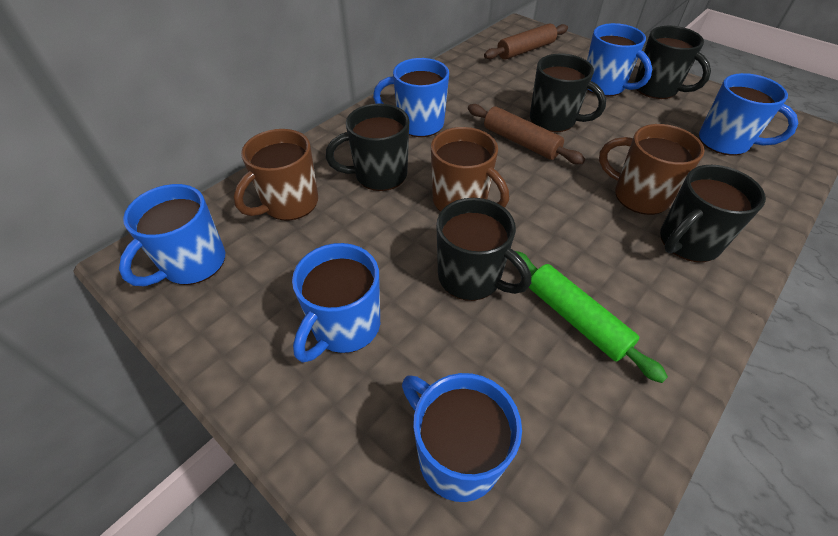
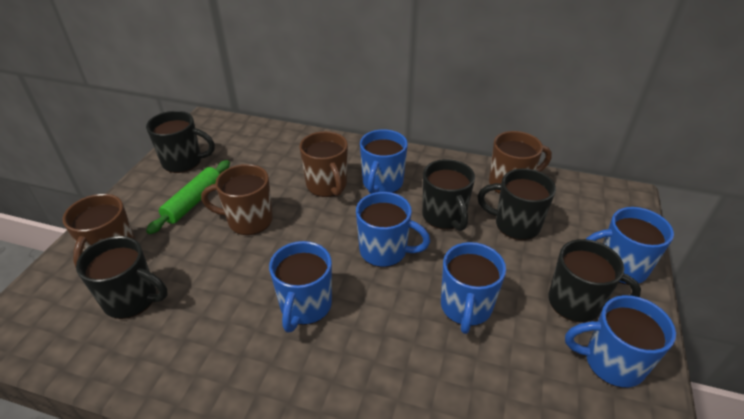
brown mug: [234,129,318,221] [431,127,509,212] [599,124,705,215] = 3 -> [63,194,136,268] [201,164,273,235] [300,131,348,197] [489,131,552,194] = 4
brown rolling pin: [468,104,585,164] [484,23,568,59] = 2 -> none = 0

